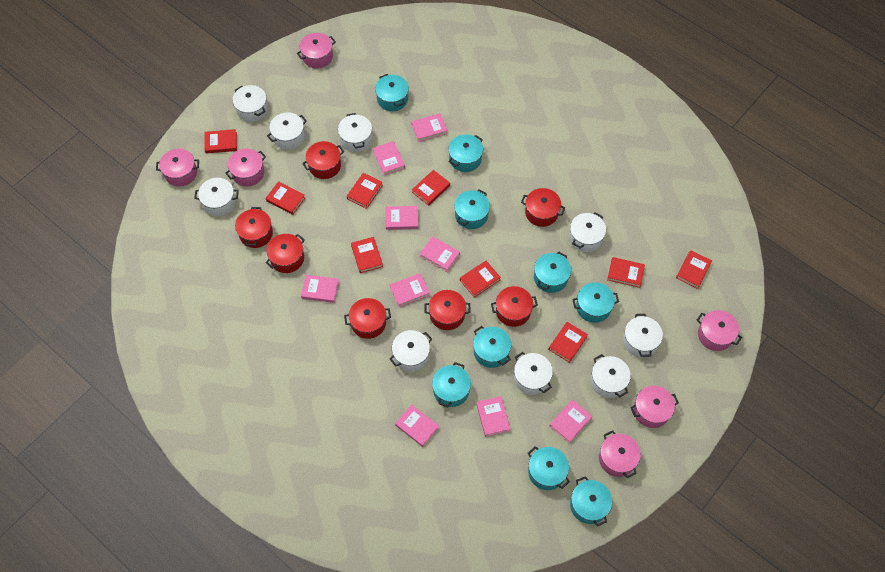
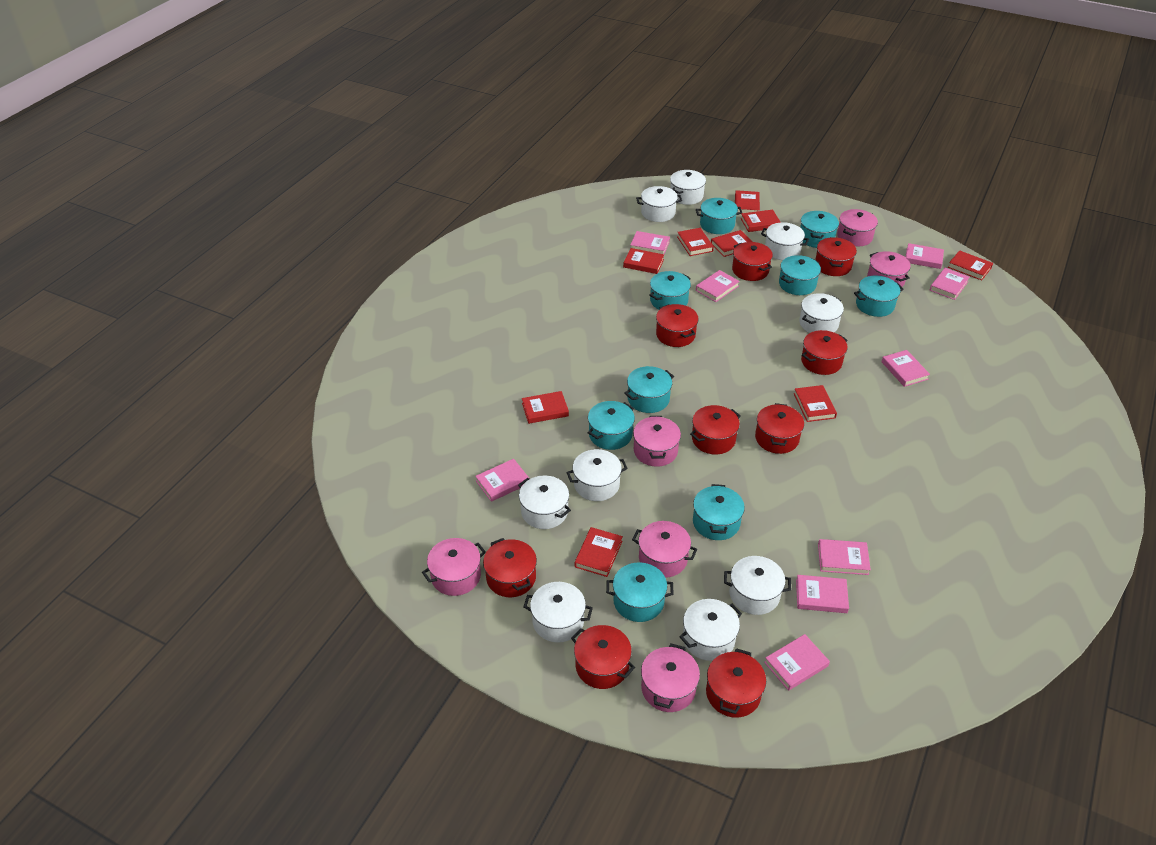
red pot: [235,207,273,248] [266,234,305,273] [302,141,344,179] [344,298,391,339] [424,290,470,330] [491,286,538,327] [521,188,565,227] = 7 -> [483,538,537,597] [571,625,635,689] [656,304,699,347] [690,405,741,454] [706,648,766,718] [732,242,773,281] [755,403,804,454] [801,330,848,375] [815,237,857,276] = 9

